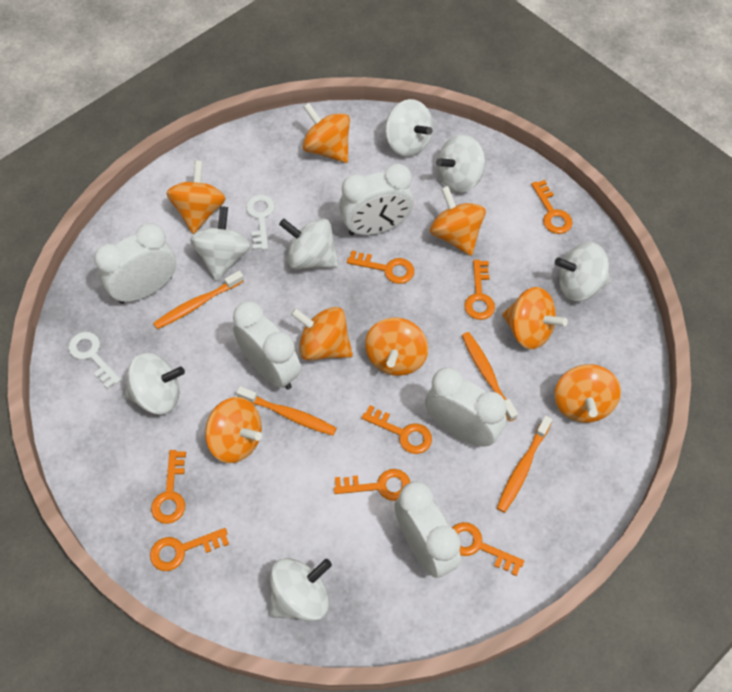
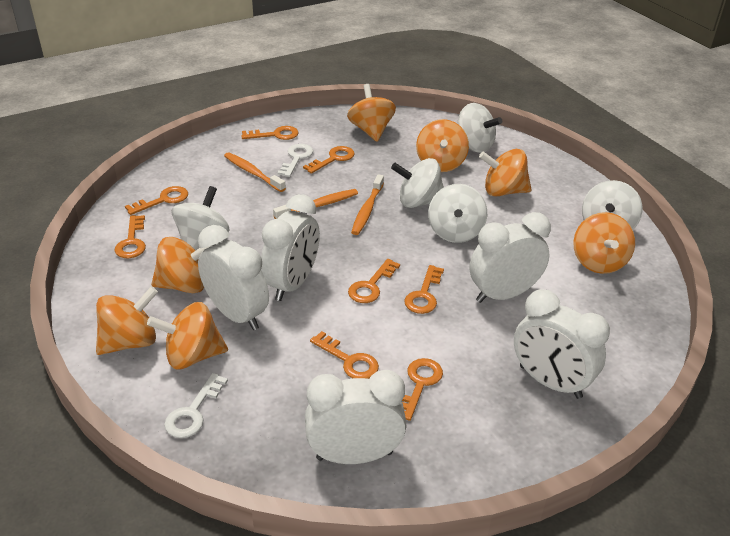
orange spinning top: [166,160,226,234] [205,397,262,463] [291,307,353,361] [302,103,350,163] [365,317,428,376] [430,186,486,256] [502,287,568,350] [554,364,621,423] = 8 -> [96,286,158,355] [147,302,228,369] [151,237,212,293] [347,84,396,142] [416,119,469,172] [479,149,532,197] [573,212,635,274] = 7
orange toothbrush: [153,271,244,329] [236,386,337,436] [462,332,518,421] [497,416,552,513] = 4 -> [224,152,286,192] [273,189,358,219] [351,174,384,235] = 3
white spinning top: [125,353,185,415] [190,206,251,281] [270,558,332,621] [279,219,339,269] [385,99,433,157] [436,134,485,193] [555,242,610,301] = 7 -> [172,186,230,250] [391,158,444,208] [428,184,487,243] [457,103,502,153] [582,180,642,230] = 5

